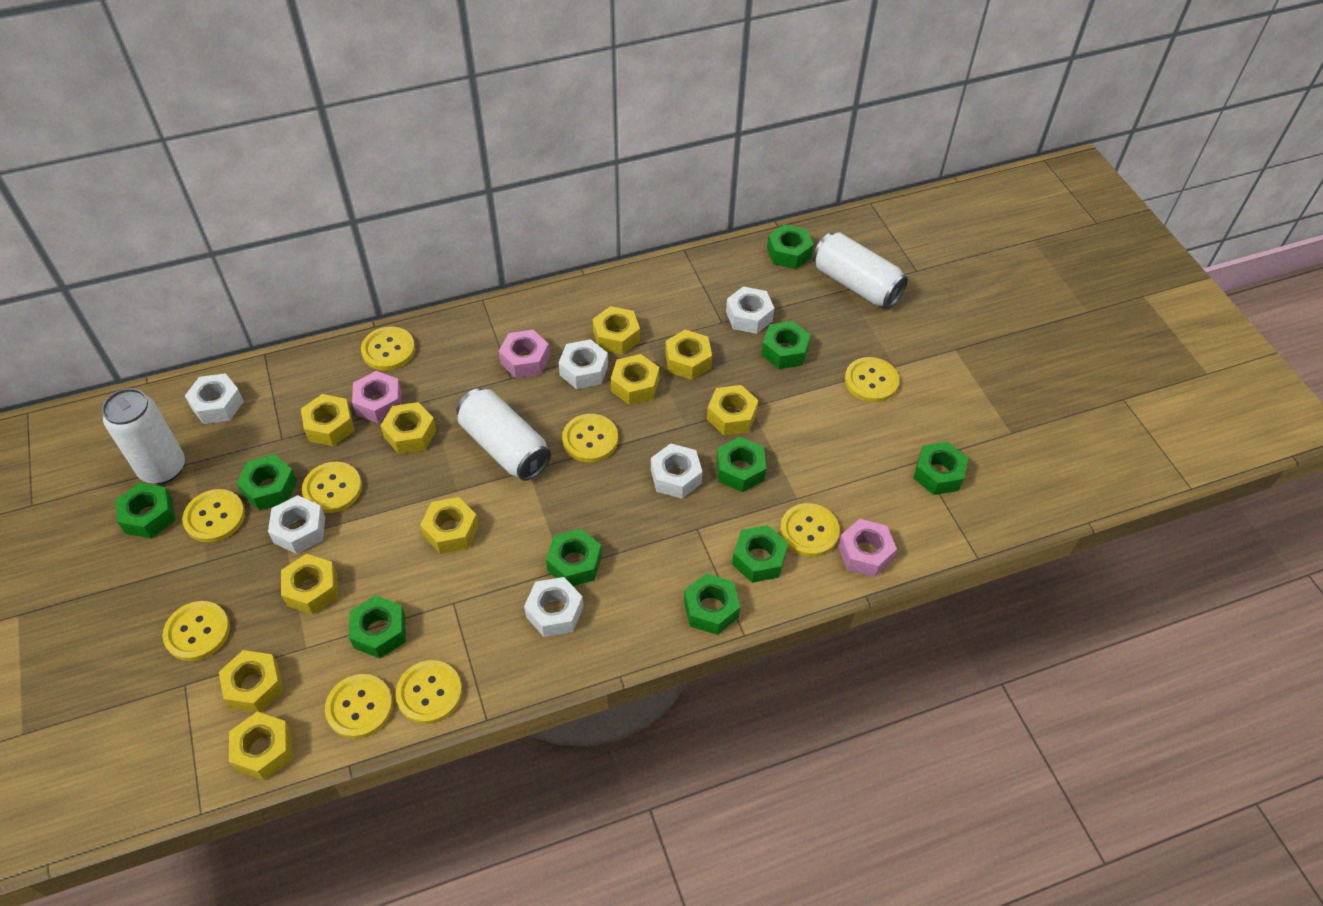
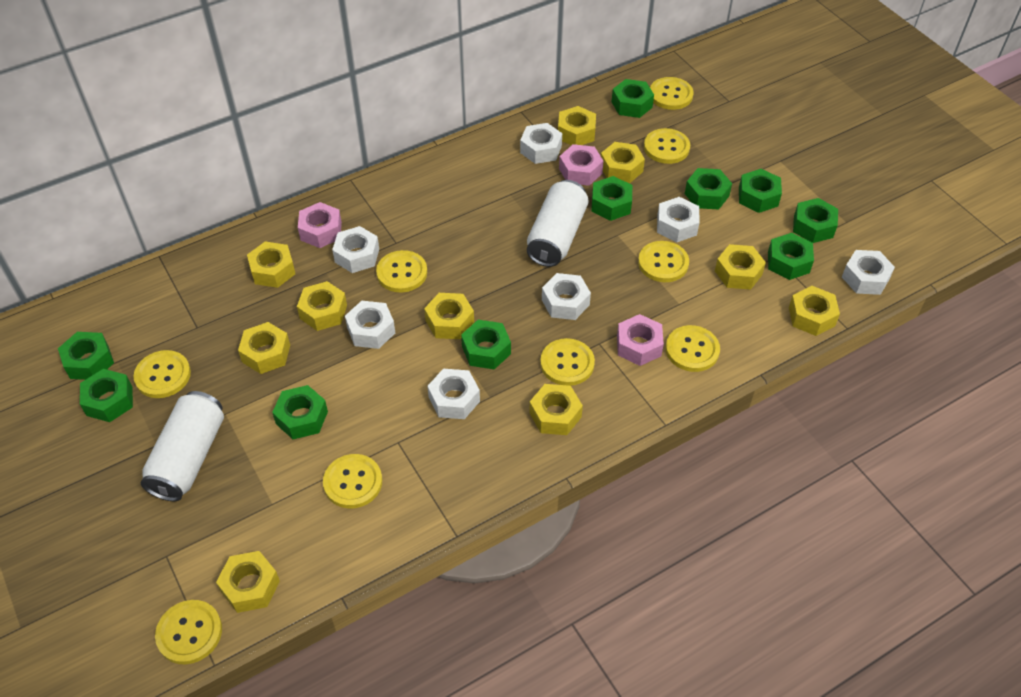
white can: [102,388,185,484] [456,388,551,481] [813,232,908,308] = 3 -> [141,391,224,501] [527,180,589,267] = 2
white nut: [185,373,244,424] [268,495,325,554] [524,577,583,637] [559,339,608,389] [651,443,702,498] [726,286,774,334] = 6 -> [332,226,379,273] [345,301,395,349] [427,369,480,419] [520,123,562,164] [542,273,591,320] [657,197,700,242] [842,250,895,295] = 7

